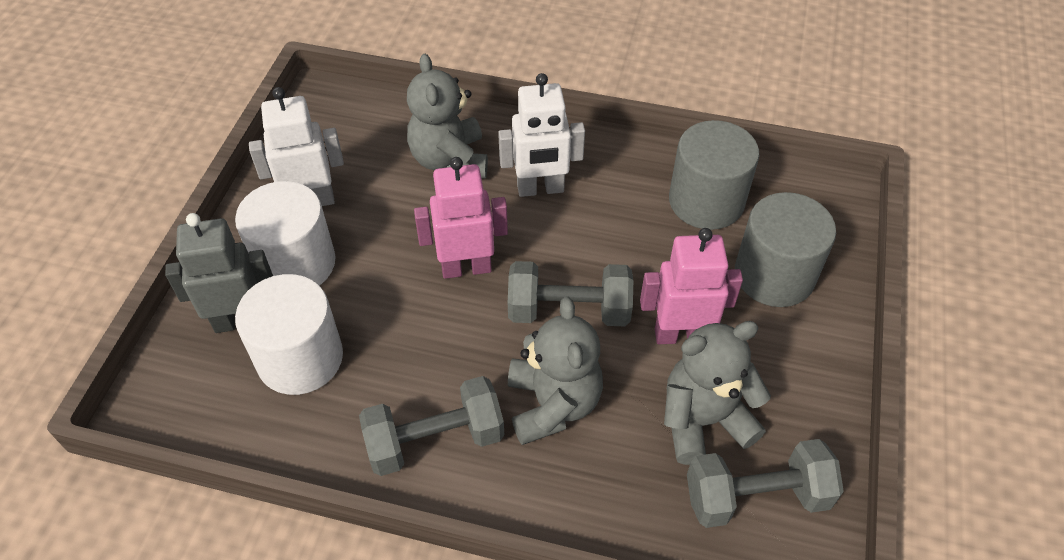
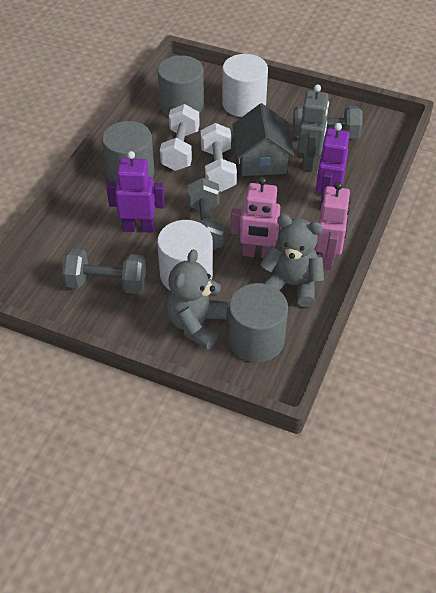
grey cylinder: [669,120,759,230] [735,192,836,307] = 2 -> [102,121,154,185] [157,55,204,116] [228,283,288,363] = 3
grey house: none = 0 -> [232,103,295,176] = 1
grey teddy bear: [407,54,488,179] [508,297,603,445] [664,321,771,465] = 3 -> [166,249,228,350] [260,215,324,307] = 2
purple robot: none = 0 -> [106,151,165,233] [316,123,350,209] = 2
white dumbbell: none = 0 -> [160,104,200,171] [200,123,237,192] = 2
white robot: [249,87,344,206] [498,73,585,197] = 2 -> none = 0

